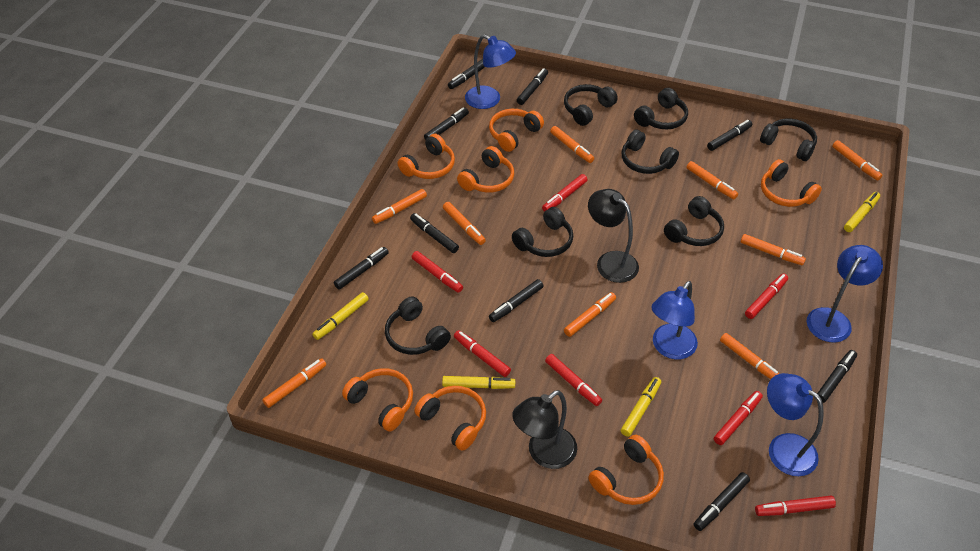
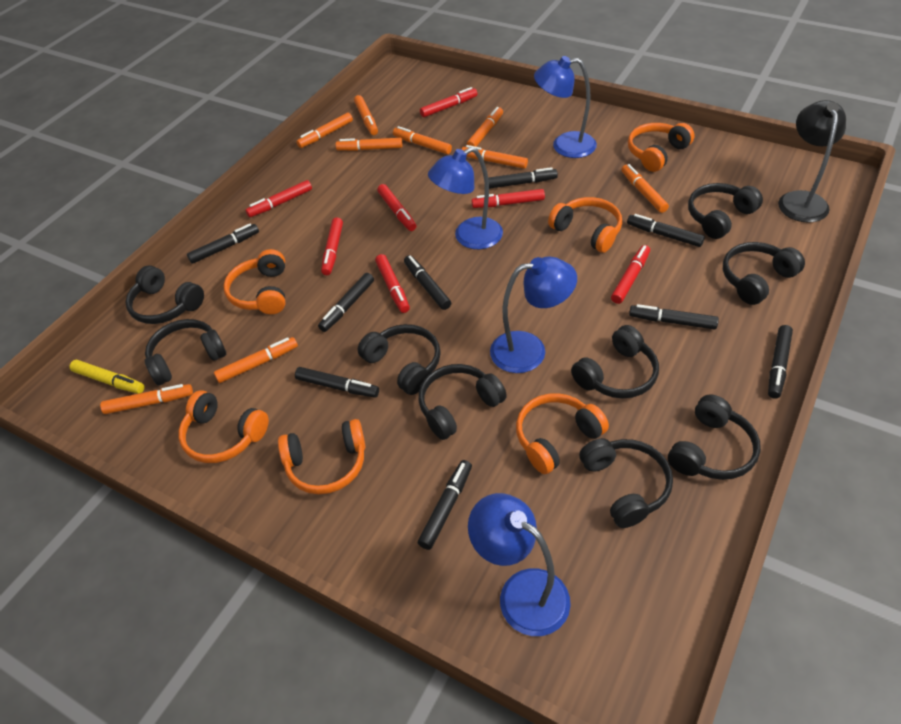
black headphones: [385,296,451,355] [512,207,573,257] [564,84,618,126] [621,129,679,174] [634,88,688,129] [664,196,724,246] [760,119,817,161] = 7 -> [125,265,204,324] [145,319,226,385] [358,324,441,395] [418,364,507,440] [571,325,659,399] [579,438,673,528] [668,395,761,480] [688,183,763,239] [723,242,805,305] = 9
black lamp: [512,390,577,469] [588,189,639,283] = 2 -> [778,100,846,223] = 1
orange headphones: [342,368,413,431] [398,134,455,179] [414,386,486,451] [457,146,514,193] [489,109,544,152] [588,435,664,505] [761,159,822,207] = 7 -> [178,390,269,463] [223,249,285,314] [278,419,365,494] [516,393,609,474] [548,197,622,253] [628,123,694,172] = 6
yellow marker: [312,292,369,340] [442,376,515,389] [621,377,661,437] [844,192,880,232] = 4 -> [70,360,145,394] = 1

